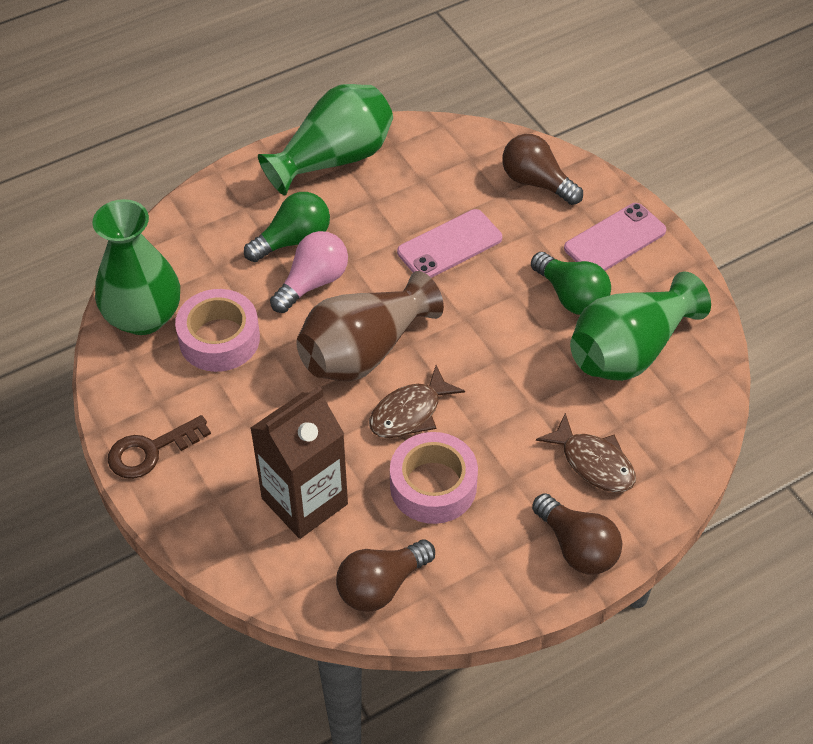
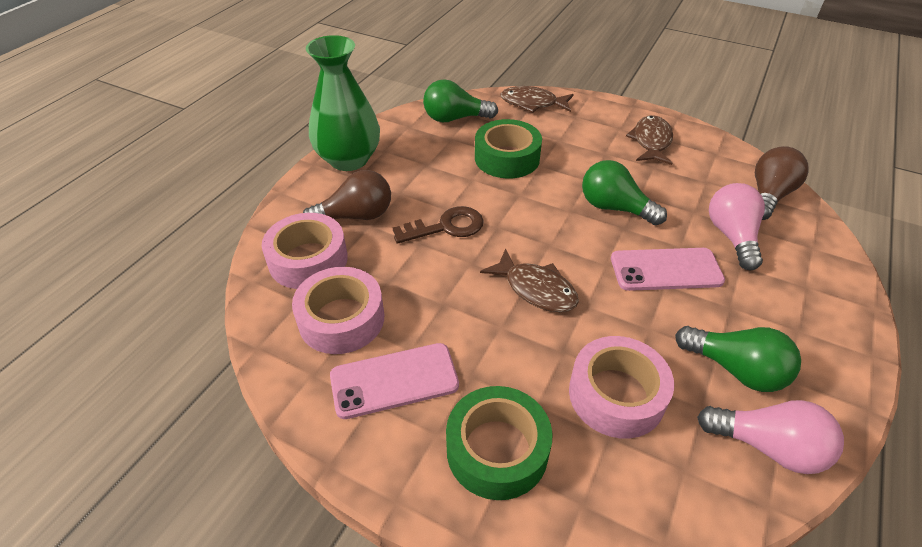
brown carton: [250,387,348,539] = 1 -> none = 0
brown fish: [369,365,465,438] [536,413,636,492] = 2 -> [480,249,579,312] [501,86,574,113] [626,115,673,165] = 3
brown light bulb: [336,539,435,612] [502,134,583,205] [532,493,622,575] = 3 -> [303,170,391,220] [755,146,809,220] = 2
brown vase: [296,271,444,381] = 1 -> none = 0
green light bulb: [244,192,330,262] [531,252,611,315] = 2 -> [423,79,498,122] [582,160,667,225] [675,326,801,392] = 3
green tape: none = 0 -> [446,386,553,500] [475,119,542,179] = 2
green vase: [93,199,180,335] [258,84,393,195] [570,272,711,381] = 3 -> [306,35,380,171] = 1
pink light bulb: [270,231,348,313] = 1 -> [697,400,844,474] [709,183,765,270] = 2
pink tape: [175,289,260,372] [390,432,478,524] = 2 -> [262,213,348,289] [292,267,384,354] [569,336,674,439] = 3

